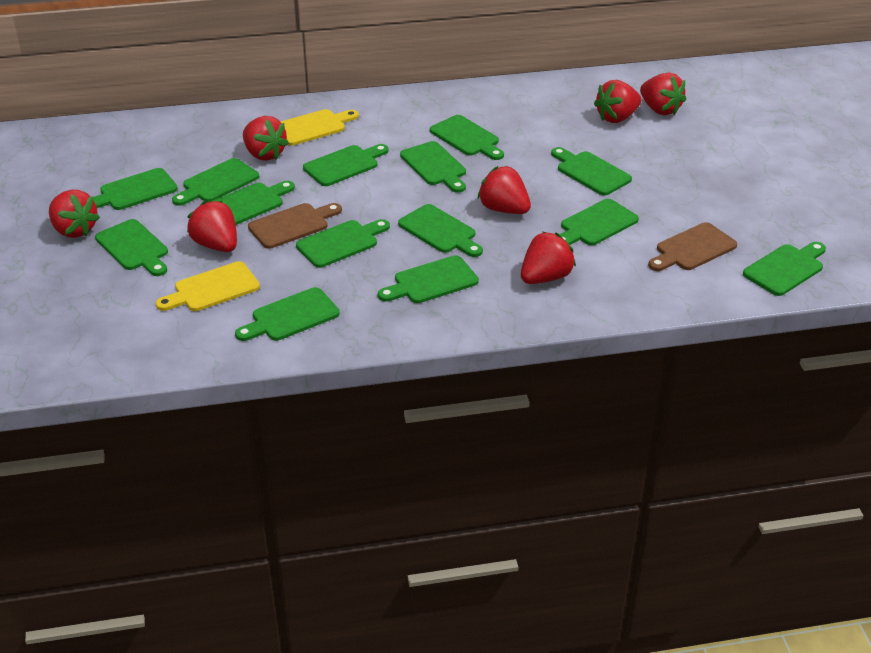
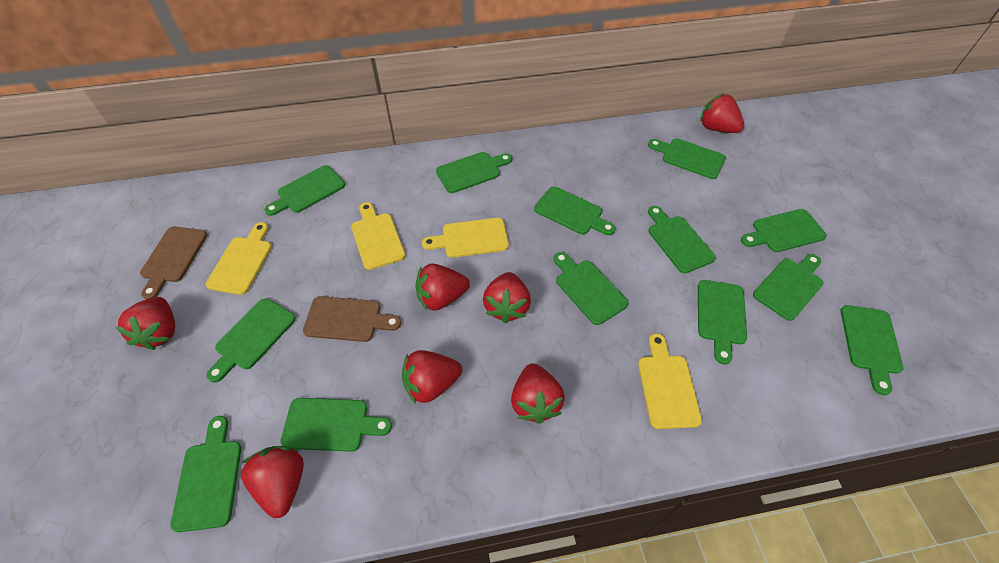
green cutting board: [93,168,178,210] [95,219,168,276] [172,158,259,206] [213,181,295,225] [235,287,340,341] [296,219,390,268] [303,144,389,186] [378,255,479,303] [398,204,483,257] [400,141,466,193] [430,115,504,160] [551,147,632,195] [560,199,639,245] [743,242,826,296] = 14 -> [171,416,241,532] [207,298,296,383] [264,165,345,216] [280,398,392,452] [436,152,512,193] [534,186,616,235] [554,252,628,325] [648,138,726,179] [648,206,716,273] [698,280,747,364] [741,209,827,252] [753,254,823,321] [840,305,903,395] = 13
yellow cutting board: [156,261,260,311] [281,109,359,146] = 2 -> [206,222,272,295] [351,202,405,270] [422,218,509,258] [638,333,702,429] = 4

